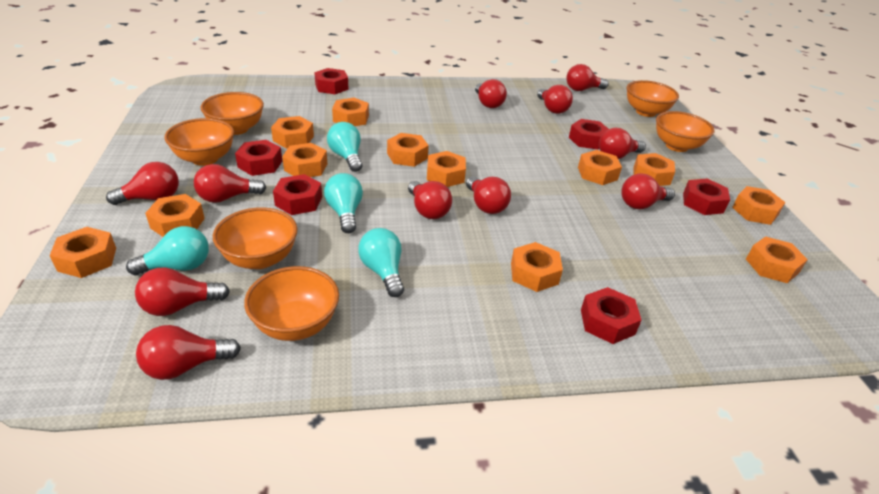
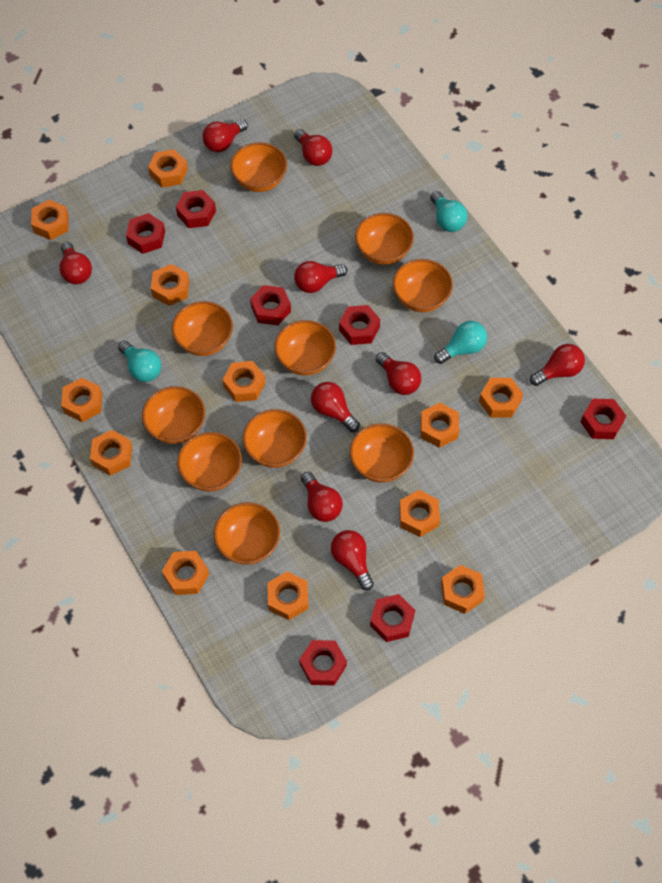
orange bowl: [165,118,234,166] [200,92,264,135] [213,207,298,269] [244,266,339,341] [627,80,679,117] [656,111,714,152] = 6 -> [142,386,205,444] [172,301,233,356] [177,432,242,492] [214,502,280,565] [230,142,287,192] [243,409,307,468] [274,320,336,376] [350,423,414,483] [355,213,414,265] [393,259,453,312] = 10
red light bulb: [106,162,179,205] [135,267,230,316] [136,325,241,380] [194,164,266,203] [408,181,452,219] [466,177,511,214] [475,79,507,108] [537,85,573,114] [566,64,608,91] [599,128,646,159] [621,174,675,209] = 11 -> [59,242,92,284] [202,119,248,152] [294,129,332,166] [294,261,347,293] [301,472,343,522] [311,382,360,432] [331,530,374,591] [376,352,421,395] [530,344,585,386] = 9
red nut: [235,140,282,176] [273,174,322,215] [314,68,349,94] [569,119,608,149] [581,287,642,344] [683,179,730,215] = 6 -> [126,213,165,254] [176,190,216,228] [250,285,291,325] [299,640,347,686] [339,305,380,345] [370,594,415,642] [580,399,626,439] = 7
turquoise light bulb: [126,226,209,275] [324,173,363,233] [327,122,362,172] [358,228,404,297] = 4 -> [118,341,161,382] [431,191,468,232] [434,321,487,364] = 3

